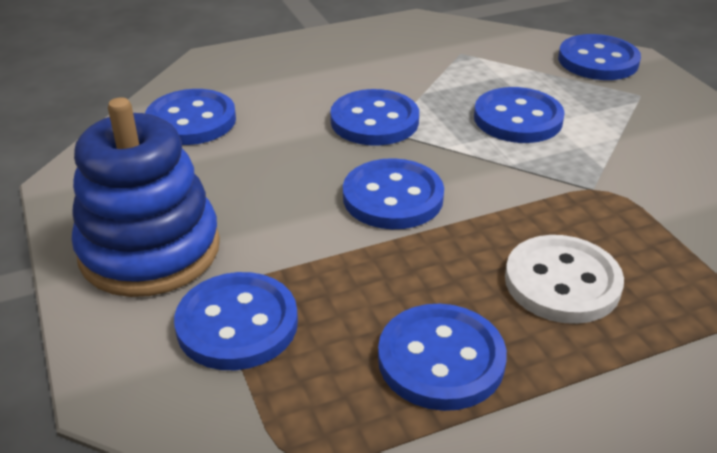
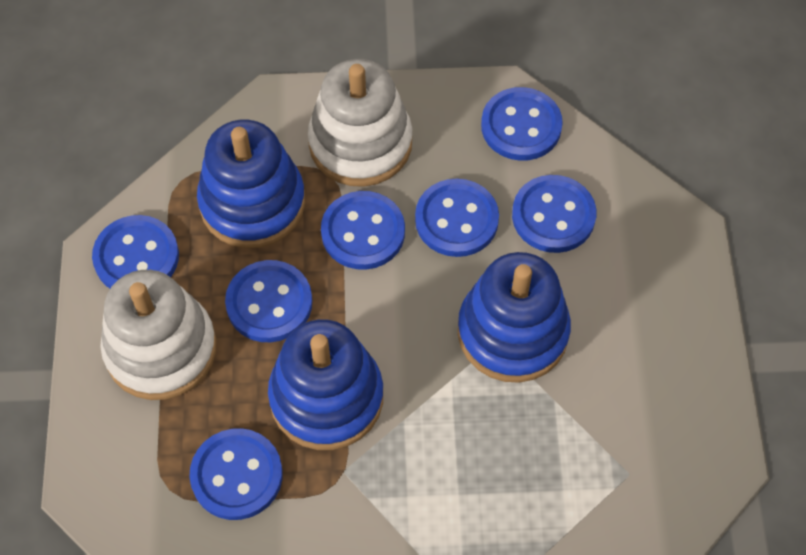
blue stacking toy: [72,97,220,297] = 1 -> [197,120,305,248] [268,319,383,450] [458,252,571,383] = 3
white button: [505,235,624,324] = 1 -> none = 0
white stacking toy: none = 0 -> [100,270,217,400] [308,59,412,187] = 2

